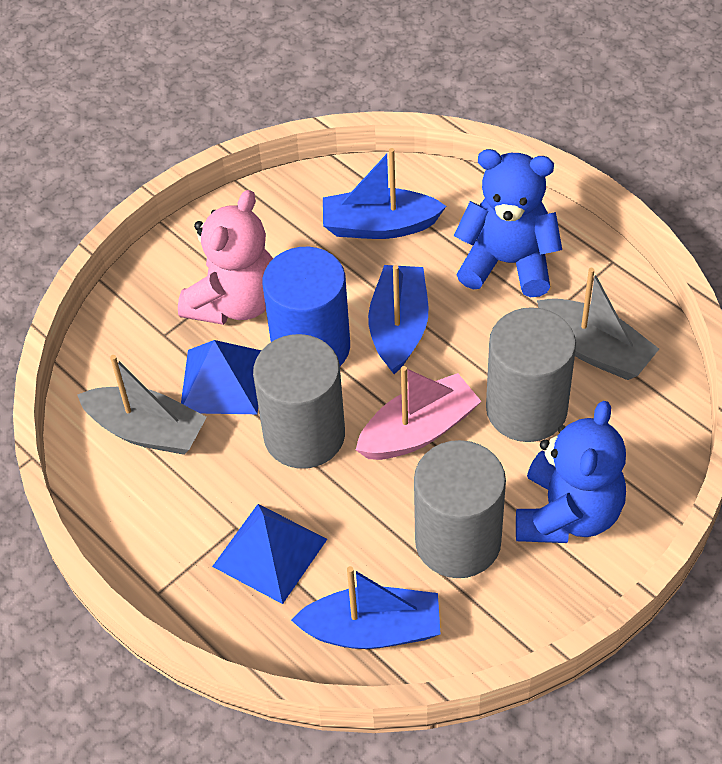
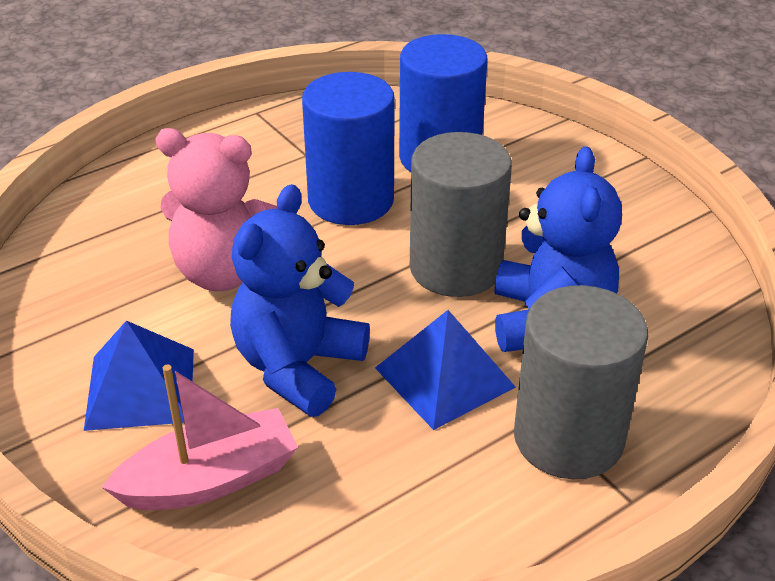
blue boat: [291,566,440,649] [323,148,446,239] [368,265,428,374] = 3 -> none = 0
blue cylinder: [262,247,350,366] = 1 -> [302,72,395,225] [399,34,488,172] = 2
grey boat: [77,355,207,455] [537,268,659,380] = 2 -> none = 0
grey cylinder: [253,334,345,469] [414,440,506,578] [486,307,576,442] = 3 -> [410,132,512,297] [514,285,648,479] = 2

